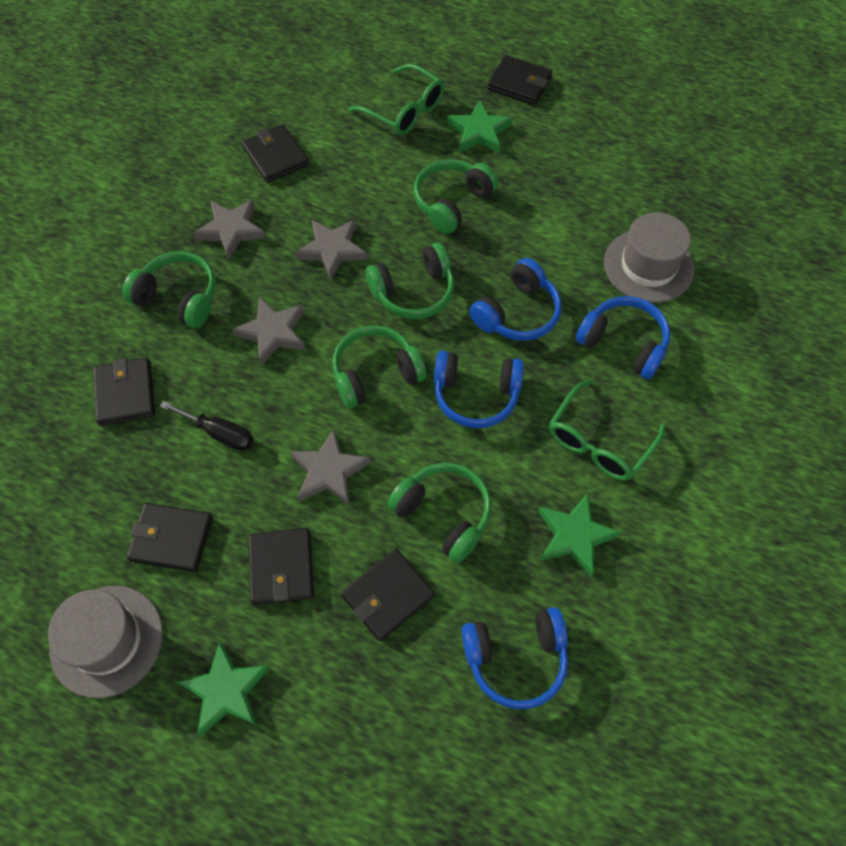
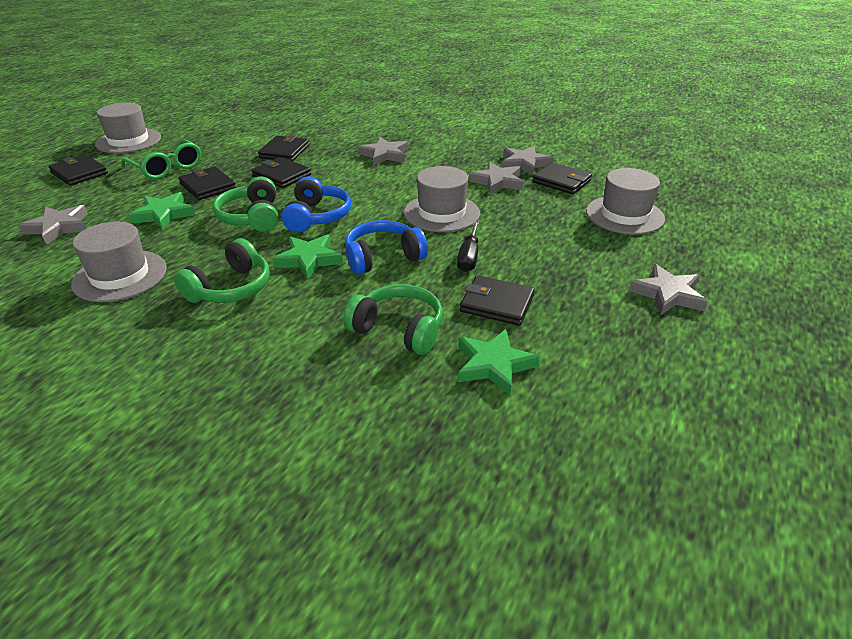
blue headphones: [434,351,524,428] [462,607,568,709] [469,258,561,341] [576,296,670,379] = 4 -> [281,176,351,232] [345,220,428,275] = 2
green glasses: [349,64,445,135] [549,380,666,481] = 2 -> [121,139,201,179] = 1
green headphones: [122,252,216,328] [332,326,426,409] [365,243,454,319] [387,463,492,563] [414,159,499,234] = 5 -> [174,238,270,303] [213,176,279,232] [343,284,443,355] = 3
grey hat: [48,586,163,698] [604,213,695,303] = 2 -> [71,222,167,302] [95,102,161,153] [404,166,480,232] [586,168,665,235] = 4
grey star: [194,200,266,259] [232,297,305,365] [290,429,371,505] [295,220,367,280] = 4 -> [18,205,88,245] [358,137,408,166] [469,162,524,194] [502,146,554,176] [629,264,708,315] = 5

